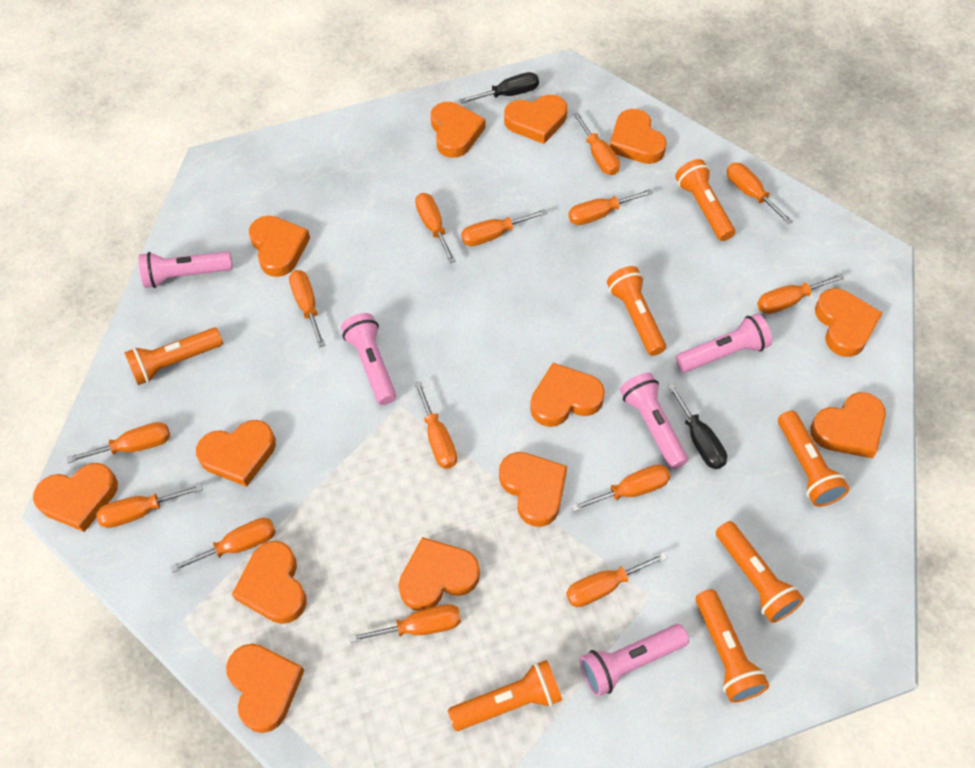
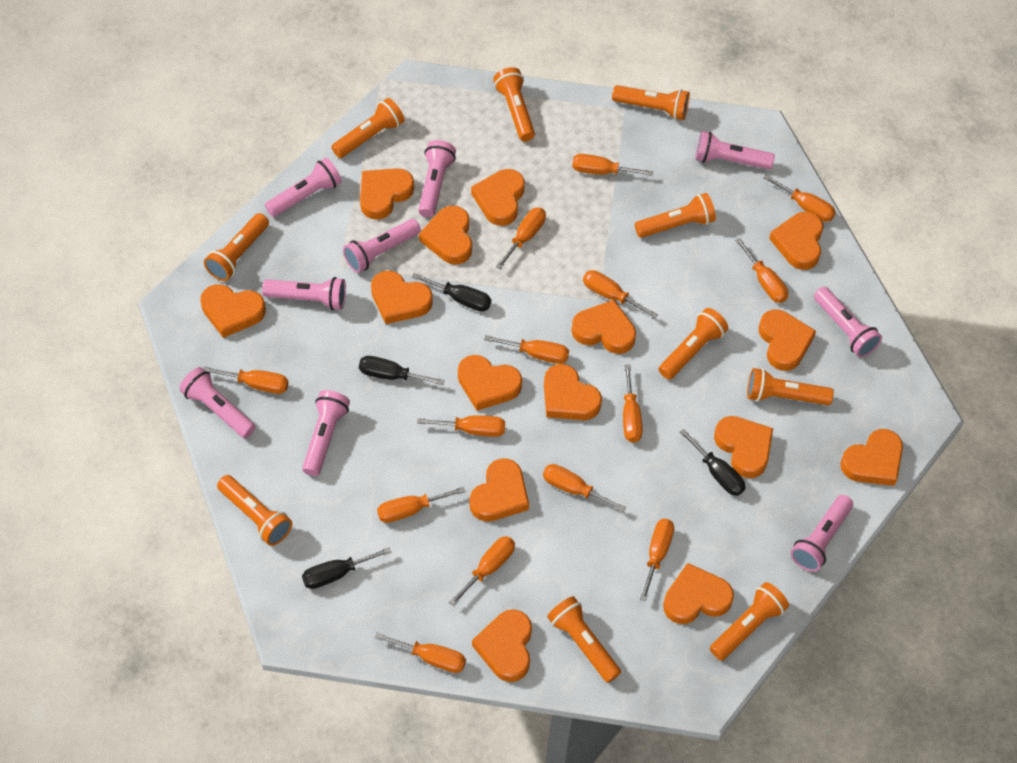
black screwdriver: [460,72,539,104] [667,383,727,469] = 2 -> [302,547,391,589] [359,356,445,385] [412,273,491,312] [680,429,745,496] = 4
orange flashlight: [124,328,223,385] [448,660,562,731] [607,266,666,356] [675,159,735,241] [696,589,770,703] [716,521,804,623] [778,410,849,507] = 7 -> [204,213,269,281] [217,475,292,546] [331,98,404,158] [493,67,535,141] [547,596,621,683] [612,85,690,120] [635,193,716,238] [659,308,728,379] [710,582,789,661] [747,368,834,405] = 10
orange heart: [33,463,118,532] [196,420,276,487] [226,644,304,733] [232,541,307,624] [249,216,310,277] [399,537,480,611] [431,102,486,158] [499,452,567,527] [504,95,567,144] [530,363,605,427] [609,109,667,164] [810,392,886,459] [815,288,883,357] = 13 -> [200,284,266,338] [360,168,414,220] [371,270,433,324] [419,206,472,264] [458,355,522,411] [470,458,529,522] [471,169,525,226] [472,609,532,682] [544,364,602,420] [571,300,636,354] [663,563,734,624] [714,416,773,478] [759,310,816,371] [769,212,824,270] [840,429,903,486] = 15
pink flashlight: [139,251,233,288] [341,313,396,405] [580,624,689,697] [620,373,688,469] [676,314,772,372] = 5 -> [179,367,256,438] [262,277,346,310] [265,158,342,217] [302,390,350,476] [343,219,421,273] [418,140,456,217] [695,131,775,169] [790,495,853,572] [814,287,882,357] = 9

